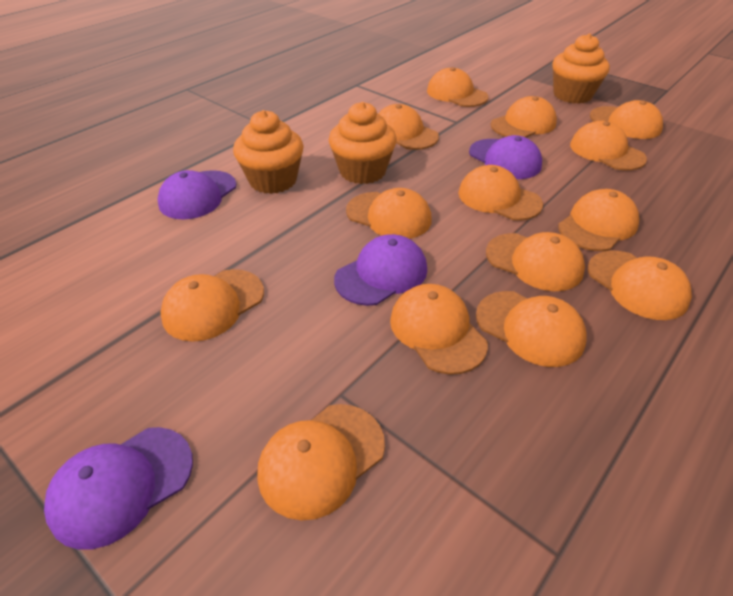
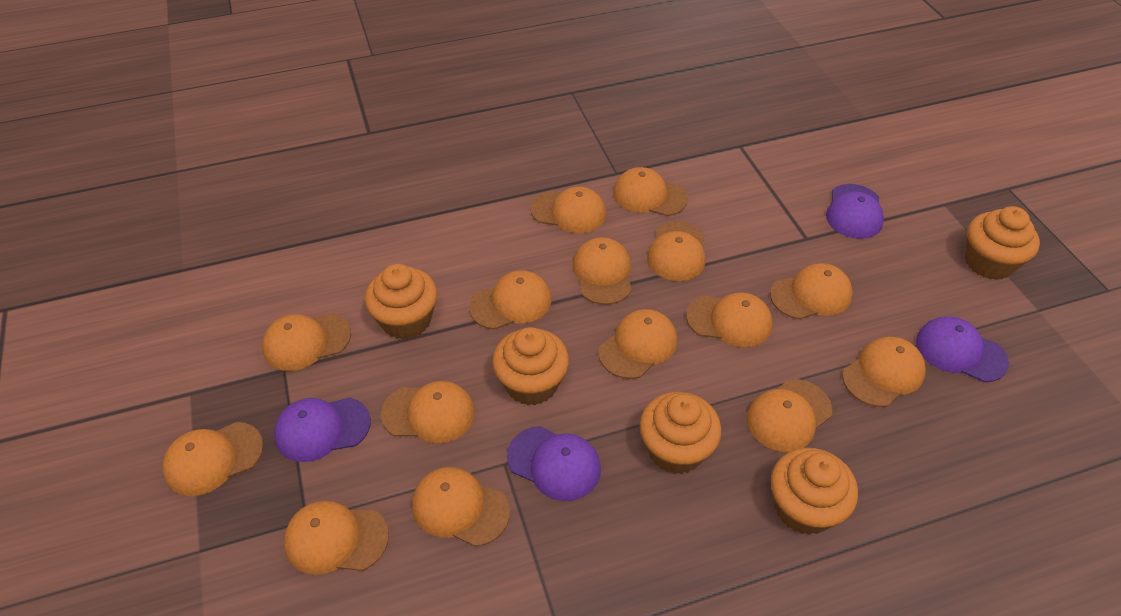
orange cap: [160,269,264,342] [257,404,385,521] [346,188,432,239] [378,104,439,150] [390,284,488,375] [427,67,488,107] [458,165,543,221] [476,291,587,367] [486,232,585,291] [491,96,557,137] [558,189,639,251] [570,121,647,170] [588,250,692,320] [590,100,663,139] = 14 -> [162,422,264,496] [262,313,351,371] [284,501,389,575] [381,381,475,443] [412,467,510,547] [469,270,551,330] [530,186,606,233] [573,237,632,305] [598,309,677,379] [613,167,688,216] [647,221,705,281] [686,292,773,347] [747,379,832,452] [770,263,853,319] [842,337,926,407] = 15
orange cupcake: [233,110,304,194] [329,102,397,184] [552,33,610,104] = 3 -> [365,264,437,340] [492,327,569,406] [640,392,721,474] [771,448,858,535] [965,206,1040,280] = 5

